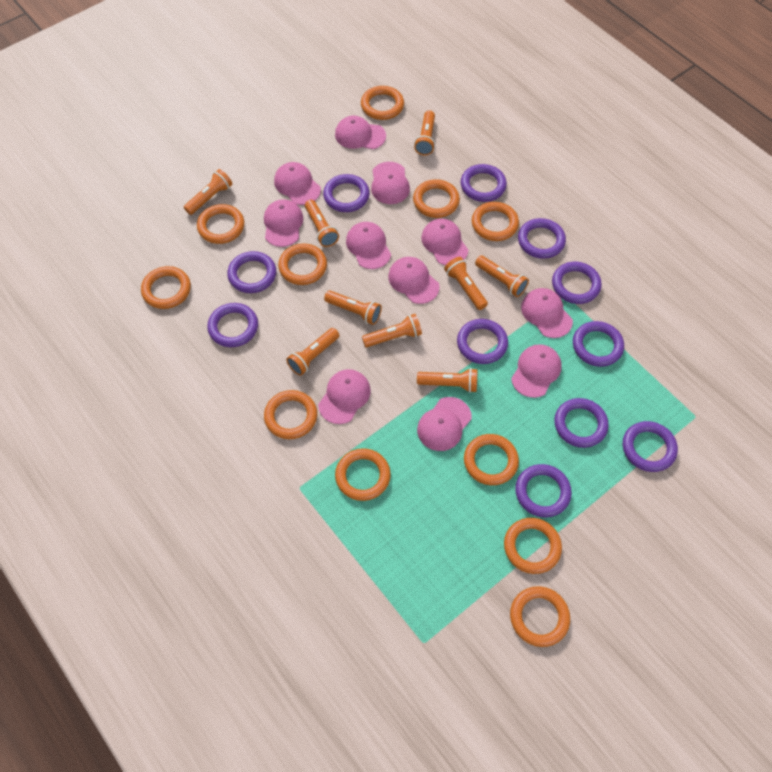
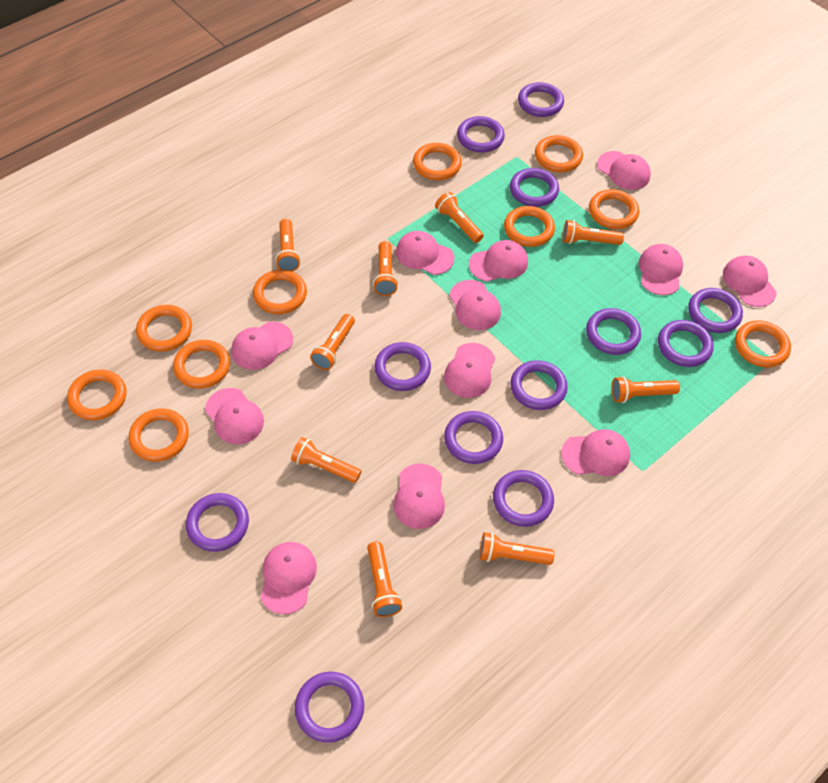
orange ring: [141,266,191,309] [197,204,244,244] [264,390,317,439] [278,243,327,285] [335,448,391,501] [361,86,404,120] [413,179,460,218] [464,434,519,485] [472,202,519,241] [504,518,562,574] [510,586,570,647] = 11 -> [67,370,126,420] [128,408,189,462] [136,305,192,352] [173,340,230,389] [253,270,307,314] [413,143,462,180] [504,206,555,247] [535,135,583,172] [589,189,639,229] [735,320,791,367] = 10
pink cap: [264,199,303,247] [274,162,321,205] [318,369,371,424] [335,116,386,149] [346,222,391,269] [371,162,410,204] [388,257,440,304] [417,397,472,451] [421,219,468,265] [511,344,562,398] [521,288,573,338] = 11 -> [205,388,264,444] [231,321,293,370] [261,542,317,614] [393,463,445,529] [396,231,454,275] [444,343,495,398] [449,280,501,330] [469,240,528,282] [561,429,630,476] [597,151,651,190] [639,244,683,295] [723,256,777,307] = 12
purple ring: [207,303,258,347] [227,251,276,293] [323,174,370,212] [457,319,508,364] [461,164,507,202] [515,464,572,517] [518,218,566,259] [552,262,602,304] [554,398,609,448] [573,321,624,367] [623,421,678,472] = 11 -> [186,493,249,552] [295,672,364,743] [374,342,431,391] [444,411,503,464] [457,116,505,152] [493,470,554,527] [510,168,559,207] [510,360,568,410] [518,82,564,117] [586,308,641,355] [658,320,714,367] [688,288,743,333] = 12

